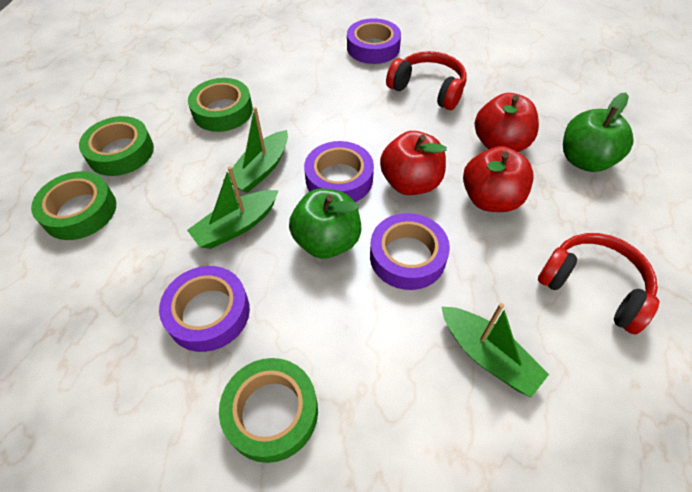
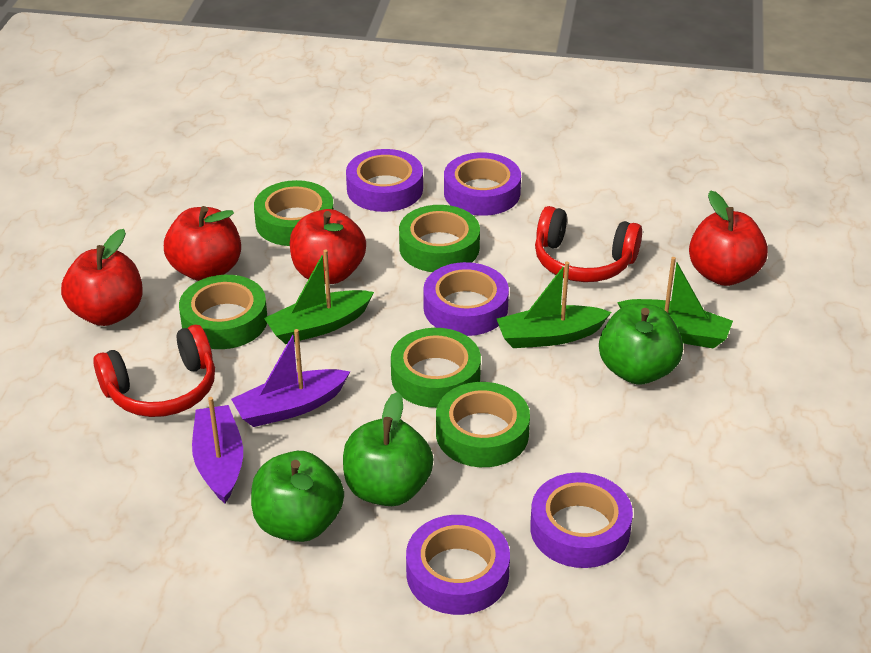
green apple: [289,189,361,259] [563,92,634,172] = 2 -> [251,451,344,542] [343,392,434,506] [599,304,683,385] = 3
green tape: [31,171,116,240] [79,116,154,176] [188,78,253,132] [219,358,318,463] = 4 -> [179,275,267,349] [254,180,334,246] [391,328,481,408] [399,205,480,272] [436,382,530,467] = 5
purple boat: none = 0 -> [192,397,243,503] [231,329,350,427] = 2
purple tape: [159,266,250,352] [304,141,374,202] [347,18,401,64] [370,213,450,290] = 4 -> [346,149,423,212] [406,515,510,615] [423,262,509,336] [444,152,521,216] [530,472,633,568] = 5
red apple: [380,131,447,195] [463,146,534,212] [475,93,539,152] = 3 -> [61,229,143,326] [164,206,241,281] [290,209,366,284] [689,190,768,286] = 4

